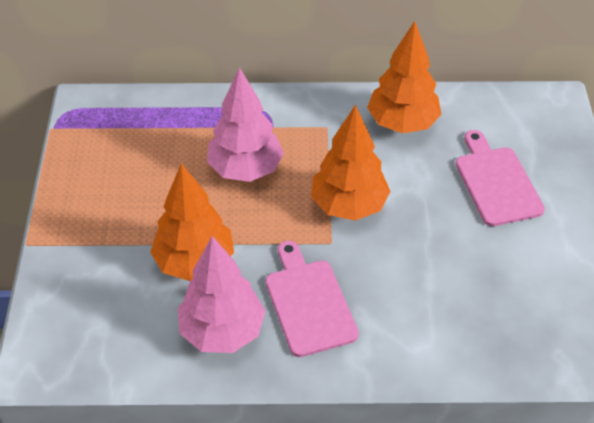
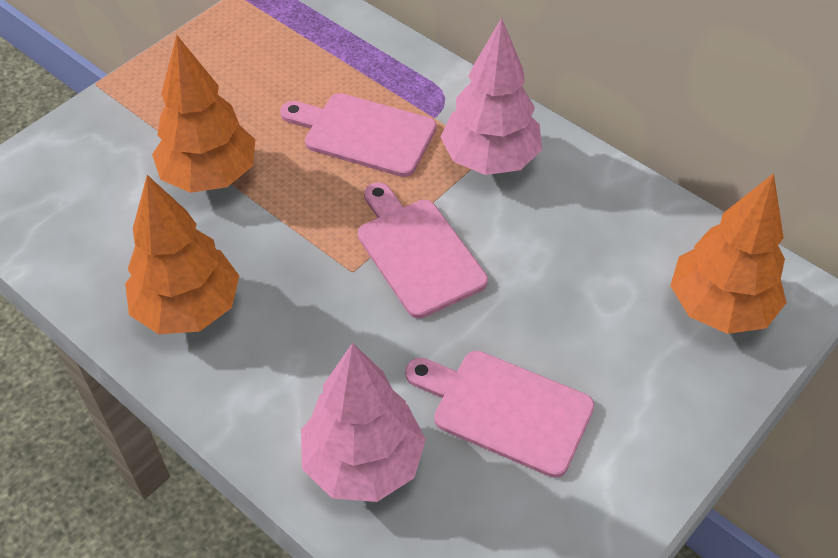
pink cutting board: [266,241,359,357] [456,130,545,226] = 2 -> [280,93,436,177] [358,182,488,318] [405,351,594,478] = 3

